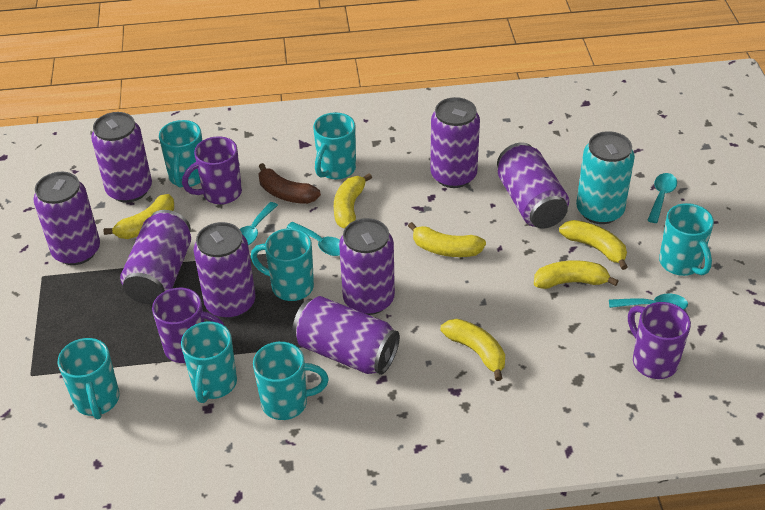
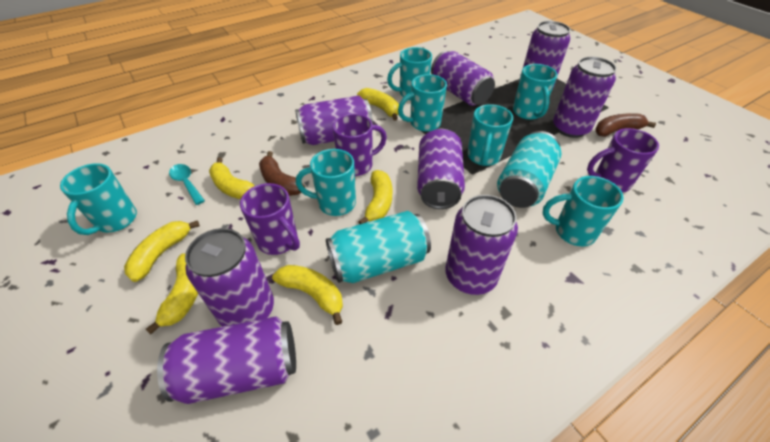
brown banana: [259,163,321,204] = 1 -> [259,151,305,196] [596,113,656,137] = 2
turquoise can: [576,131,635,224] = 1 -> [326,211,431,283] [497,131,561,208] = 2
turquoise spoon: [240,202,278,245] [287,222,340,256] [609,293,688,310] [647,173,677,223] = 4 -> [169,164,205,205] = 1

